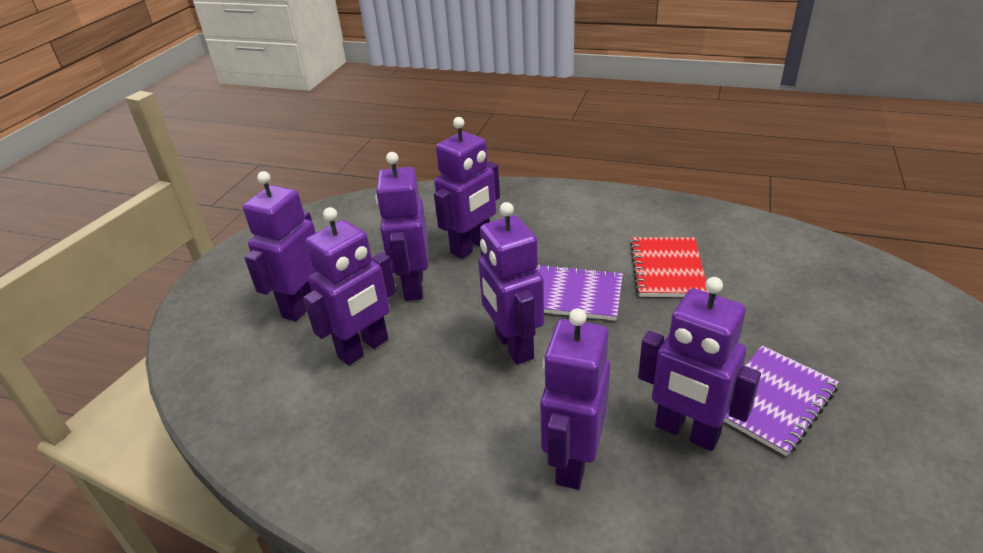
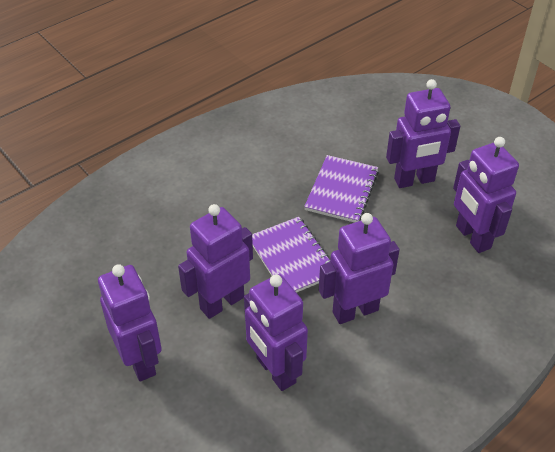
purple robot: [243,171,316,322] [303,207,396,365] [375,152,428,301] [434,117,500,259] [478,202,544,365] [540,308,610,490] [638,277,761,451] = 7 -> [98,264,162,382] [178,204,253,319] [244,274,308,391] [319,213,400,324] [386,79,460,188] [453,137,519,253] = 6
red notebook: [630,237,709,297] = 1 -> none = 0

